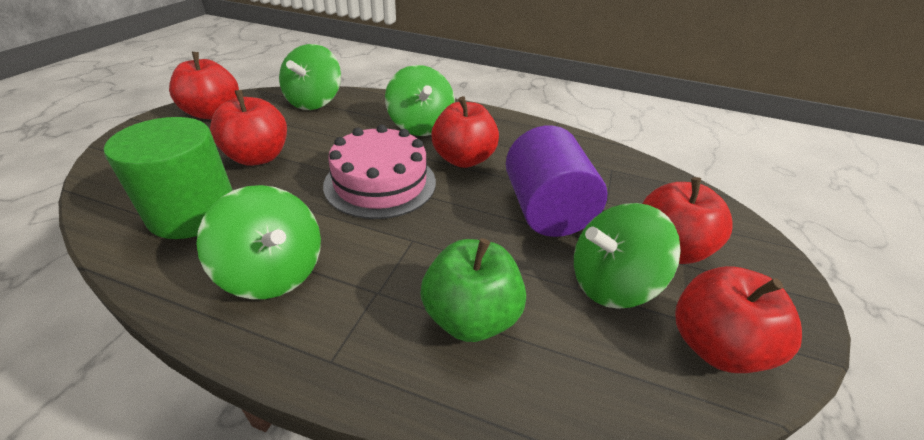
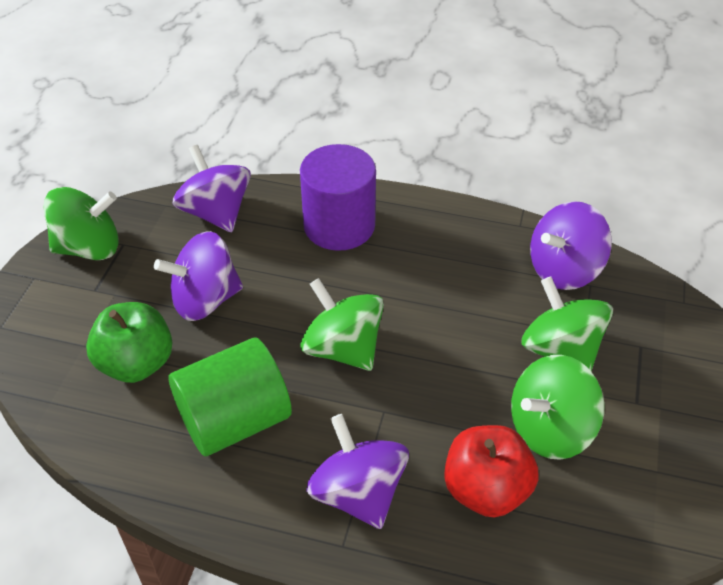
pink cake: [323,125,436,219] = 1 -> none = 0
purple spinning top: none = 0 -> [154,231,243,321] [173,145,251,232] [306,414,409,529] [530,201,612,290] = 4
red apple: [169,52,239,119] [210,90,287,166] [431,96,499,168] [643,177,733,264] [675,266,802,373] = 5 -> [444,425,539,517] = 1

